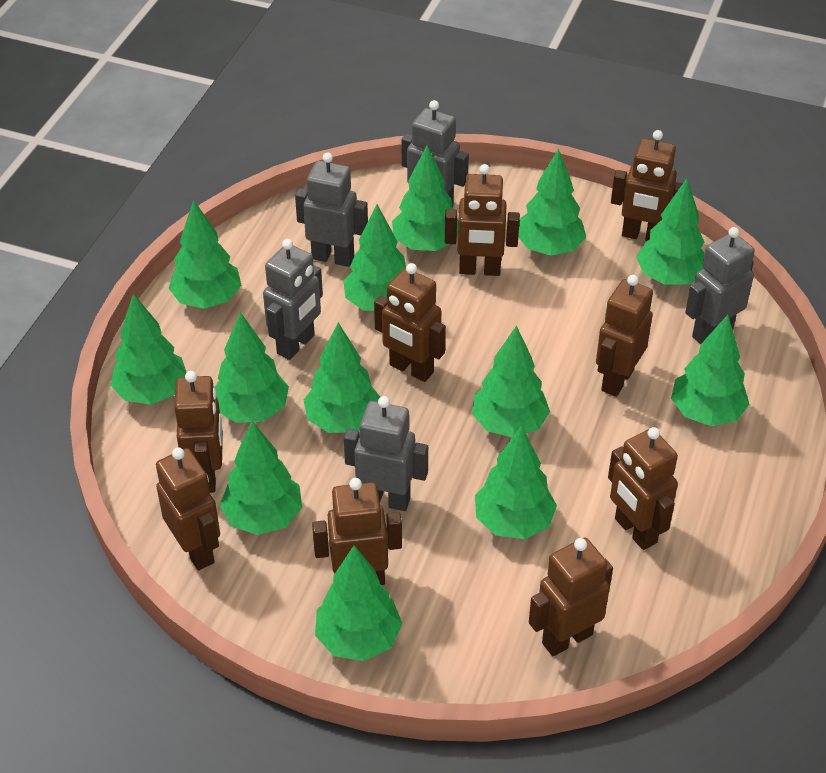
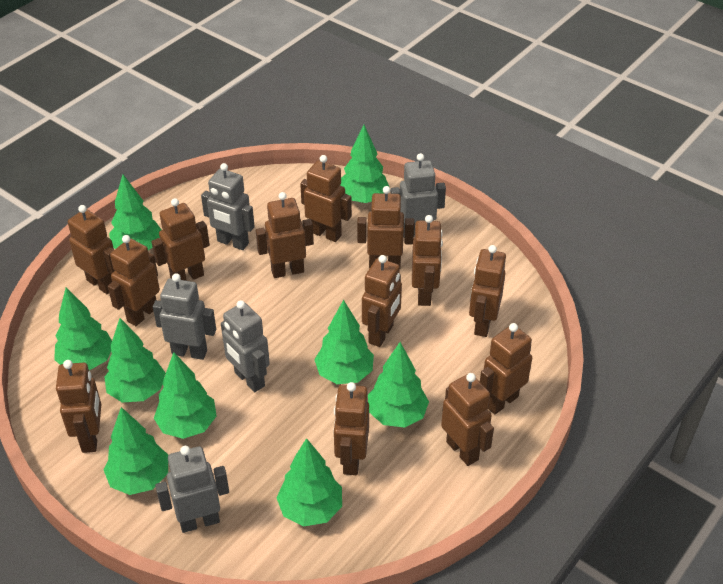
brown robot: [156,447,220,570] [174,371,223,493] [312,478,402,585] [374,263,446,382] [445,164,520,276] [529,538,613,656] [596,275,653,397] [608,427,678,550] [611,130,683,241] = 9 -> [56,360,101,453] [68,205,115,294] [108,235,160,326] [151,198,210,281] [256,192,314,278] [300,155,352,242] [334,382,369,475] [357,186,414,269] [362,255,402,347] [412,215,443,306] [441,373,494,466] [469,245,506,337] [480,323,532,414] = 13
green tree: [111,294,187,405] [168,200,242,309] [215,312,289,423] [220,421,302,535] [304,323,380,433] [315,545,403,661] [343,204,406,311] [392,146,458,251] [472,325,550,437] [475,425,557,539] [518,149,586,256] [636,178,705,285] [671,315,750,426] = 13 -> [54,288,112,370] [104,318,165,403] [104,407,168,495] [109,175,161,250] [154,352,217,439] [276,438,342,526] [314,300,374,384] [340,125,389,203] [368,342,429,428] = 9

